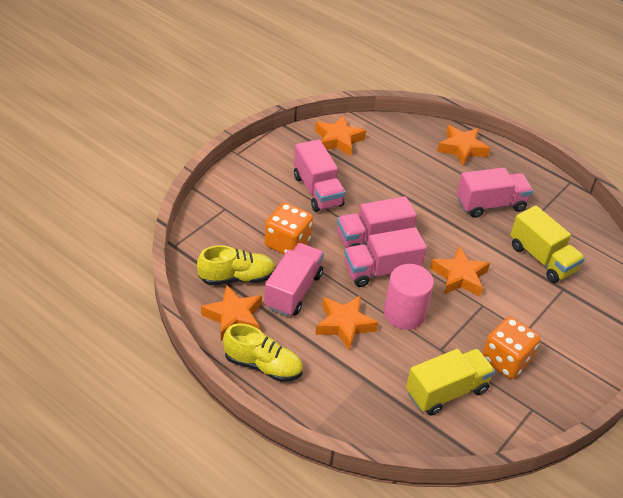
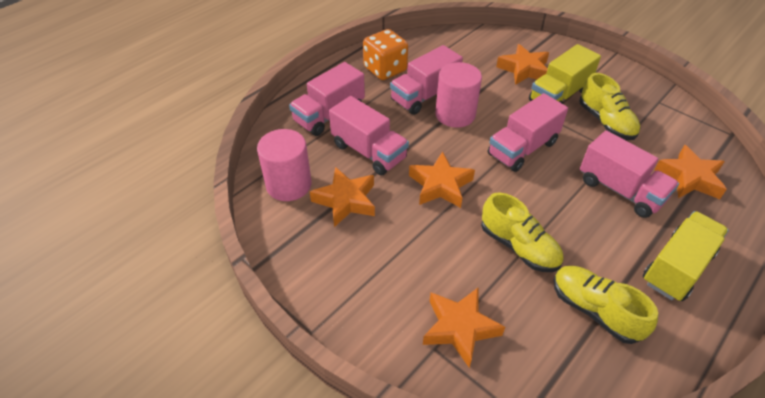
orange dice: [264,202,313,255] [482,317,540,379] = 2 -> [363,29,408,80] = 1
pink cylinder: [384,264,434,330] = 1 -> [257,129,311,201] [435,62,482,128] = 2
yellow shoe: [197,245,276,285] [223,323,303,382] = 2 -> [481,192,563,272] [554,266,658,344] [579,73,640,140] = 3

